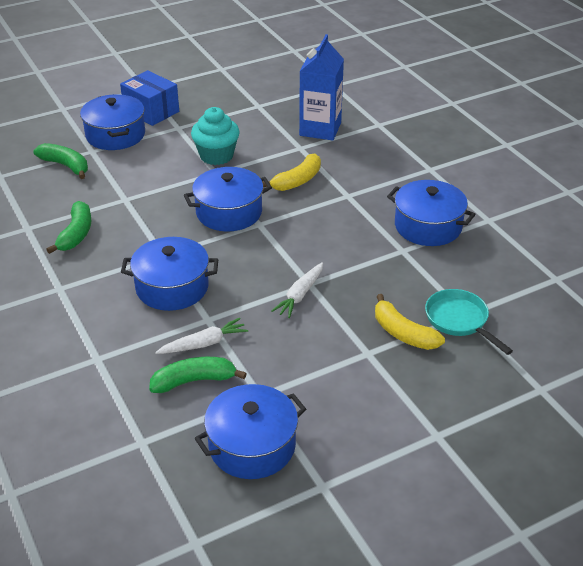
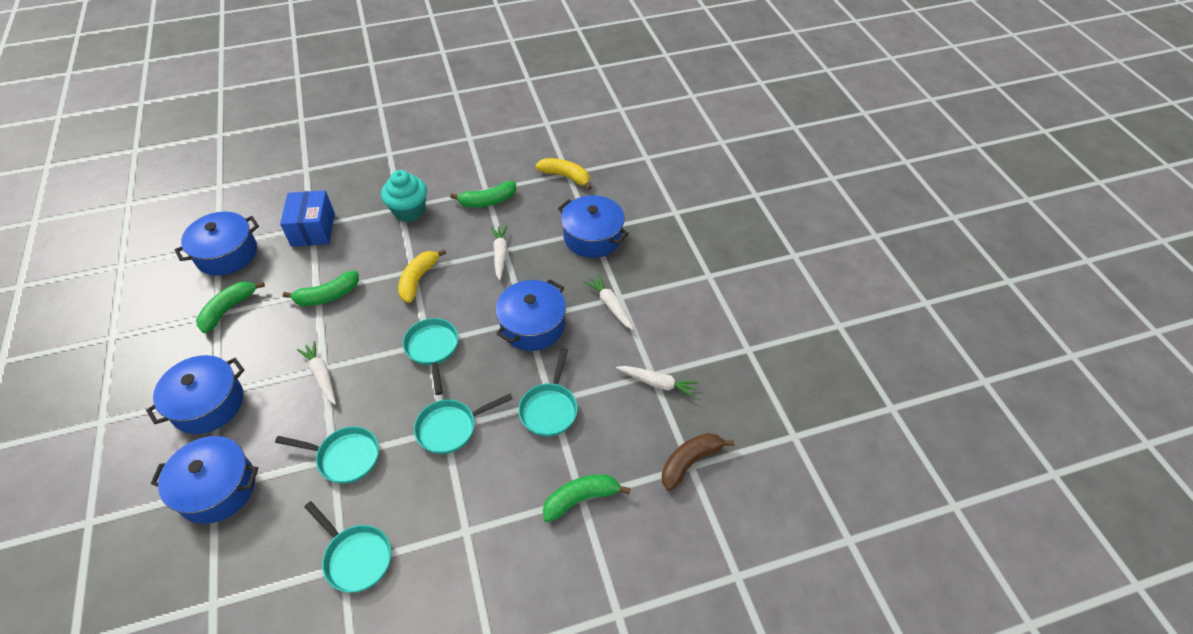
blue carton: [299,34,344,141] = 1 -> none = 0
brown banana: none = 0 -> [662,433,734,491] = 1
green banana: [33,143,88,179] [46,201,91,254] [149,357,247,393] = 3 -> [196,281,265,333] [283,271,359,306] [450,181,516,208] [543,474,631,522] = 4
turquoise pan: [425,289,513,355] = 1 -> [275,426,379,484] [304,501,391,593] [403,318,459,395] [414,394,513,454] [518,348,578,437] = 5
white carrot: [155,318,248,354] [271,262,323,318] = 2 -> [297,341,336,405] [491,225,507,281] [584,275,634,330] [616,366,699,398] = 4

